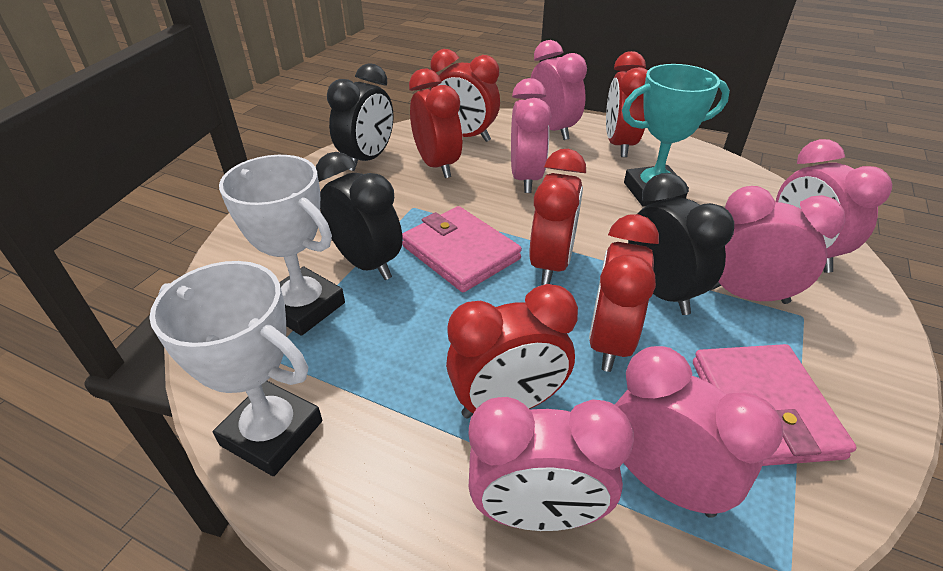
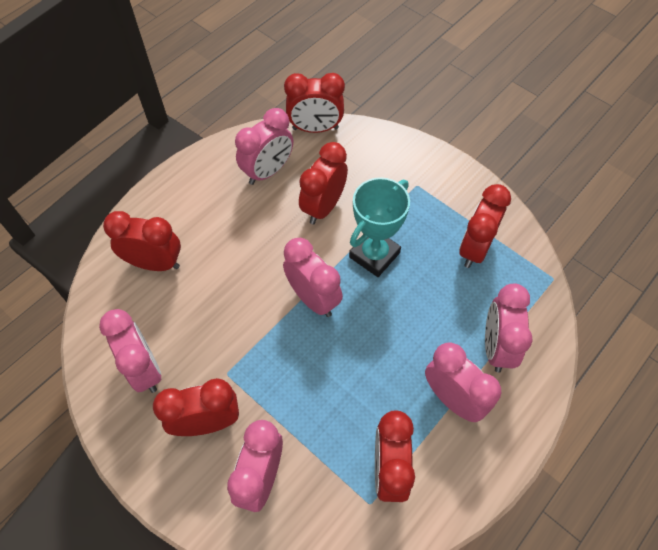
black clock: [316,152,403,280] [327,63,394,171] [628,173,734,315] = 3 -> none = 0
pink wallet: [402,206,522,292] [693,344,857,466] = 2 -> none = 0
white trophy: [149,261,322,476] [219,155,345,336] = 2 -> none = 0

